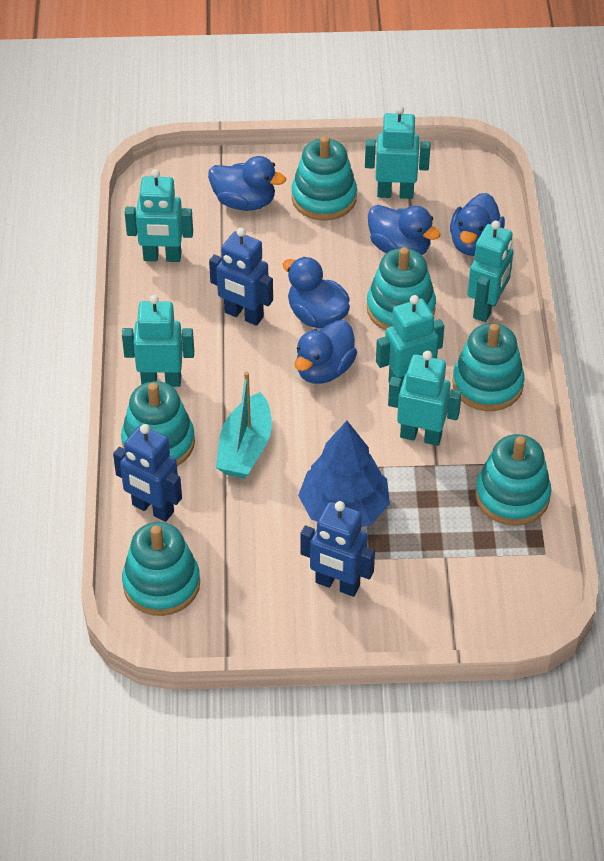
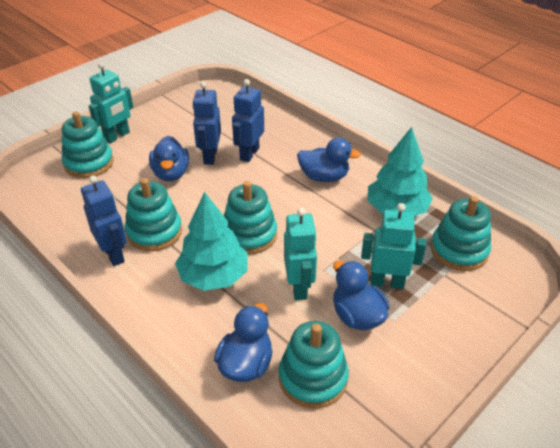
blue duck: [208,156,286,211] [283,257,350,328] [294,320,357,384] [368,205,441,255] [450,193,505,256] = 5 -> [149,136,189,181] [214,303,273,382] [297,138,361,182] [333,261,389,330] = 4
blue tree: [298,421,390,527] = 1 -> none = 0
turquoise boat: [216,372,272,479] = 1 -> none = 0
turquoise robot: [122,295,194,387] [125,169,193,262] [365,106,430,199] [376,295,444,383] [388,351,462,446] [467,221,513,322] = 6 -> [89,62,133,143] [284,208,317,300] [361,203,426,289] = 3
turquoise stacking toy: [121,381,195,466] [122,522,200,616] [292,136,357,221] [367,247,436,330] [452,323,525,411] [475,434,551,526] = 6 -> [62,111,114,178] [125,178,182,251] [224,181,277,255] [279,321,349,409] [431,196,491,271] = 5
turquoise tree: none = 0 -> [175,192,248,291] [368,127,433,216] = 2

